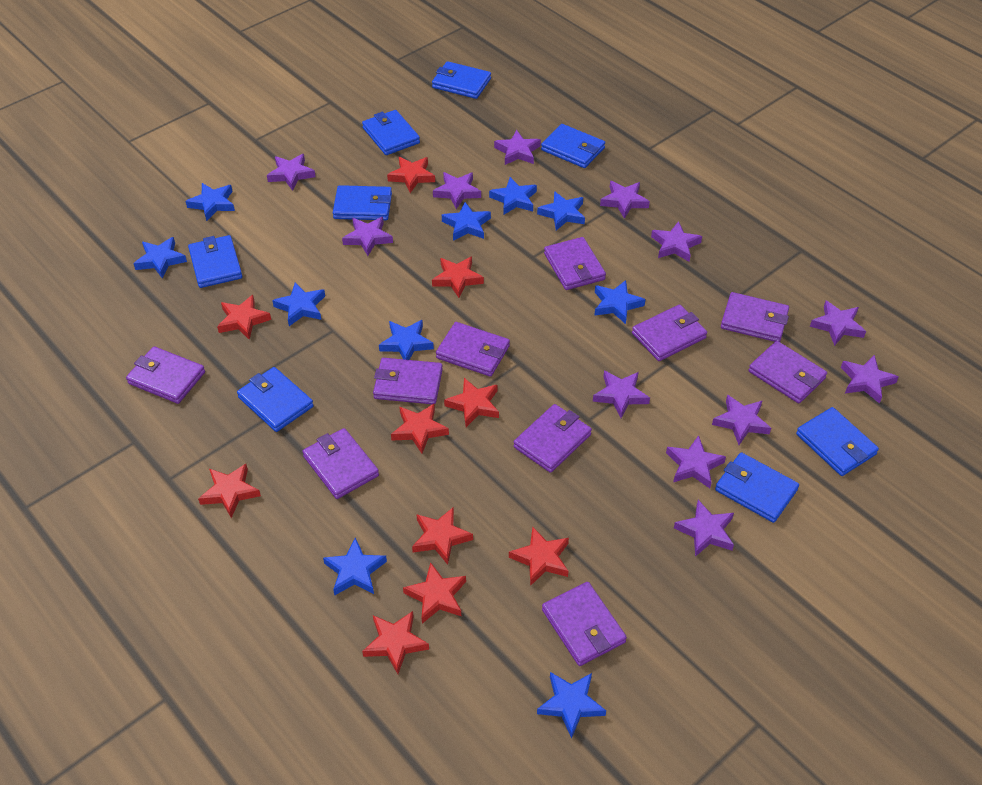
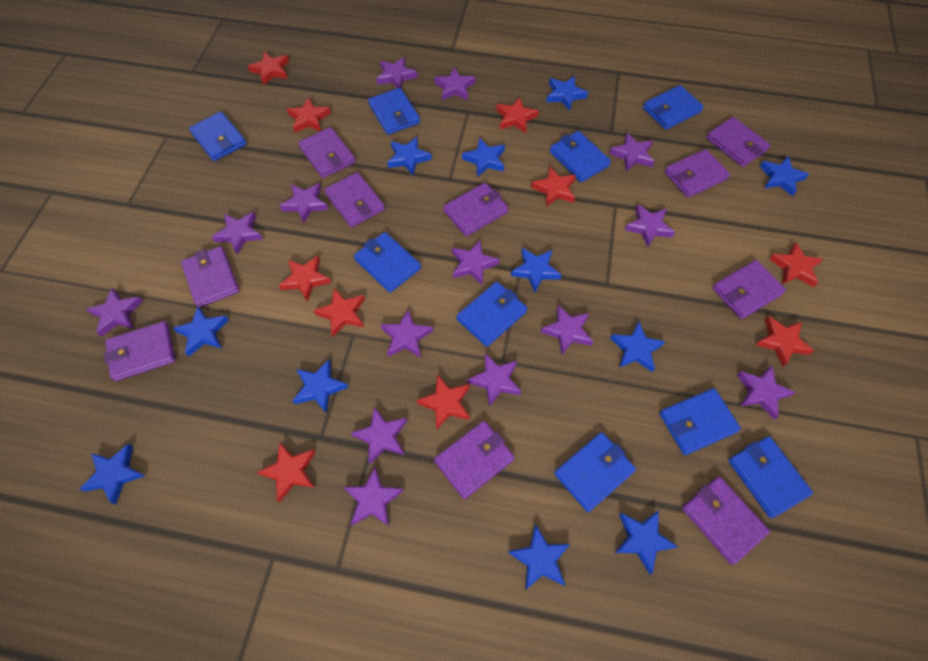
blue star: [133,237,187,279] [185,183,235,221] [272,282,325,326] [323,537,387,596] [379,320,434,360] [442,202,491,241] [489,177,537,215] [537,191,585,230] [537,672,606,739] [594,280,646,324] = 10 -> [80,444,145,505] [173,306,229,356] [293,359,348,414] [387,137,432,176] [462,138,505,177] [508,525,570,590] [511,248,561,292] [546,76,588,111] [610,322,665,372] [615,510,678,575] [760,156,809,196] = 11
blue wallet: [188,235,242,288] [237,367,314,432] [333,185,392,220] [362,110,420,155] [432,61,491,99] [541,124,605,168] [715,452,799,523] [796,407,879,476] = 8 -> [189,112,247,161] [354,232,421,293] [368,88,420,135] [457,282,527,347] [550,131,611,182] [554,432,636,512] [643,85,704,130] [659,388,741,455] [728,436,813,518] = 9
purple star: [267,154,316,191] [342,217,393,256] [433,172,481,209] [494,130,541,165] [593,370,650,418] [600,181,650,219] [651,221,702,262] [666,435,726,488] [674,500,734,557] [712,395,771,445] [810,301,866,346] [841,355,899,404] = 12 -> [86,288,143,337] [212,212,263,255] [280,183,328,224] [343,467,403,527] [351,406,407,464] [376,57,418,88] [380,309,433,358] [434,67,475,101] [452,240,499,285] [467,353,521,407] [541,305,593,355] [609,133,654,171] [625,204,675,248] [737,365,796,419] = 14

